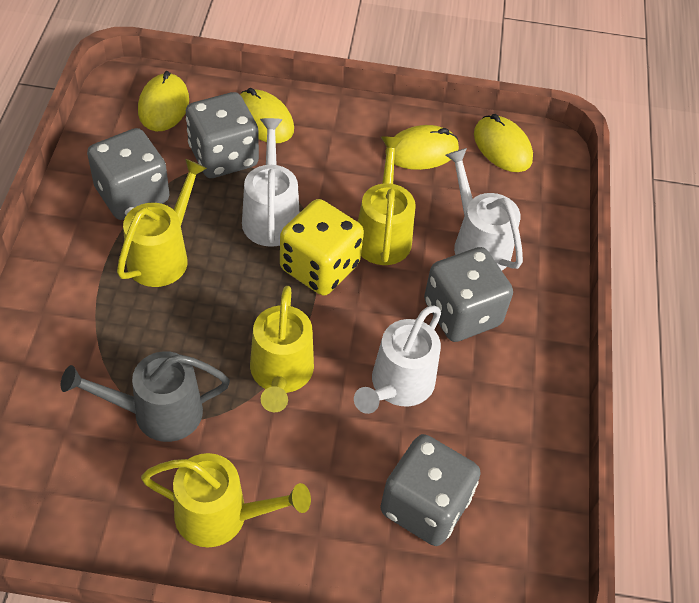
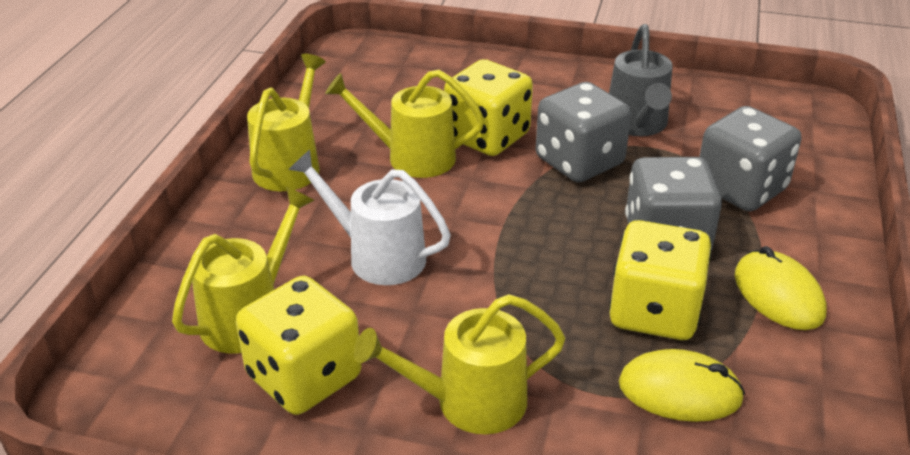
grey dice: [87,128,170,220] [186,92,259,178] [380,434,481,546] [424,247,513,342] = 4 -> [536,82,631,182] [625,157,722,250] [699,106,801,212] = 3
white watering can: [242,118,299,247] [354,305,441,414] [446,148,523,270] = 3 -> [288,150,451,285] = 1
yellow dice: [280,199,364,296] = 1 -> [236,275,362,415] [444,59,533,156] [609,220,712,340] = 3
yellow mouse: [138,71,189,131] [240,88,294,143] [385,125,459,170] [474,114,533,172] = 4 -> [619,349,745,422] [735,246,827,330] = 2

